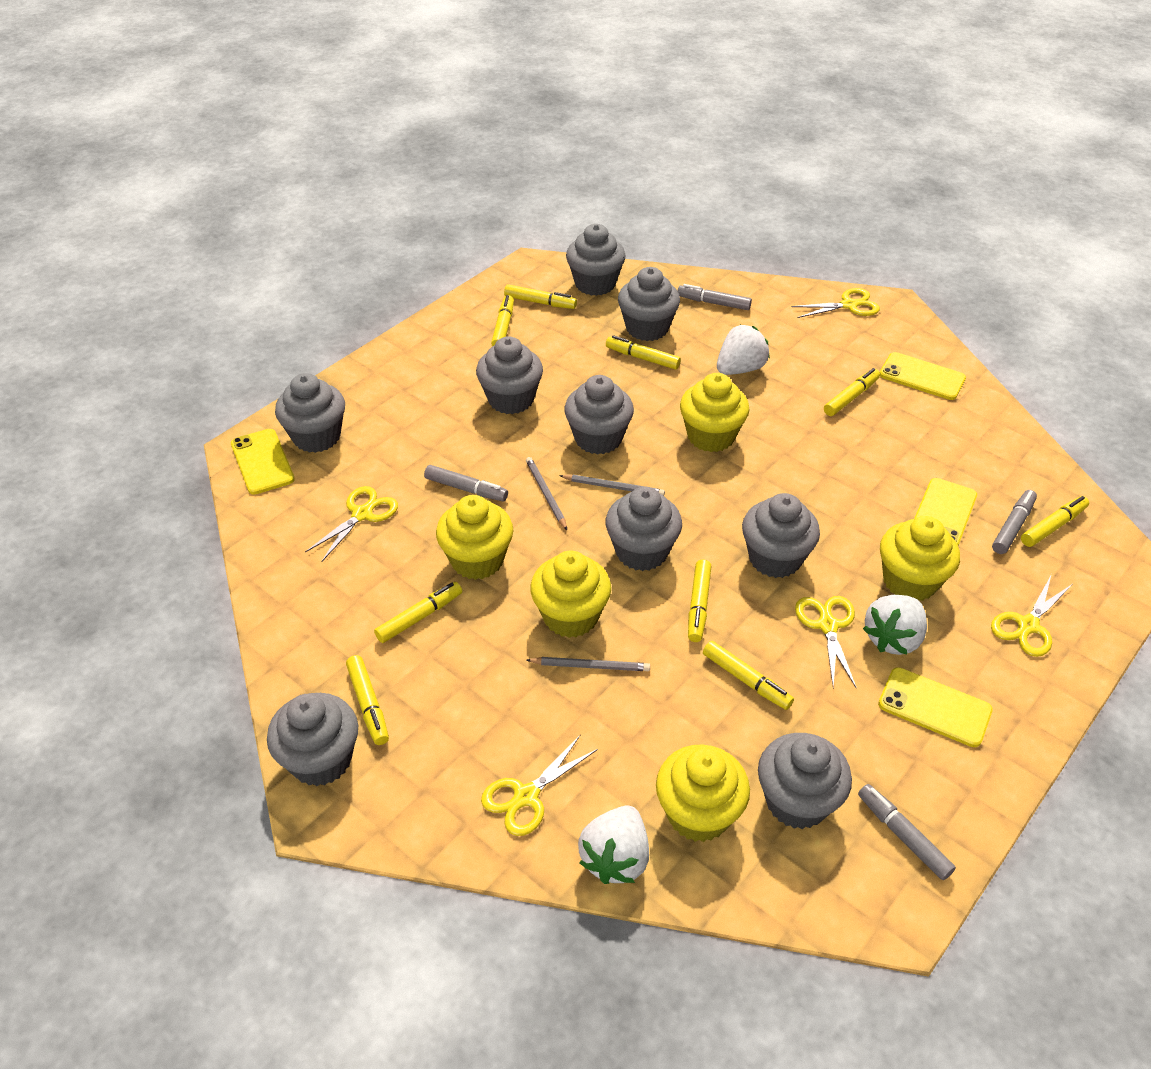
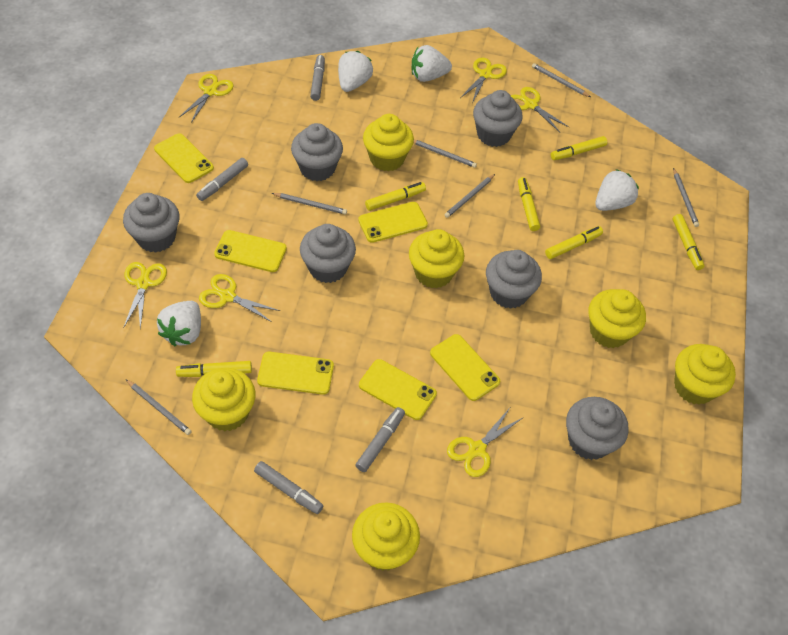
grey cupcake: [267,693,358,786] [275,373,345,453] [476,336,543,414] [564,375,634,455] [566,224,626,296] [606,487,682,571] [618,267,680,341] [742,493,820,578] [758,733,852,829] = 9 -> [123,193,180,253] [291,123,343,181] [300,224,356,283] [473,90,522,147] [486,250,542,309] [566,397,629,460] = 6
grey pencil: [526,457,567,530] [527,657,650,671] [560,475,665,496] = 3 -> [126,380,192,435] [272,193,347,214] [414,140,477,168] [444,174,495,218] [532,63,591,97] [673,168,699,227] = 6
white strawberry: [578,805,649,884] [717,325,770,375] [863,595,927,655] = 3 -> [157,301,201,346] [338,51,373,92] [412,45,452,82] [595,169,639,211] = 4
yellow cupcake: [436,495,513,580] [530,551,611,638] [656,745,750,842] [680,373,749,452] [880,516,960,601] = 5 -> [192,368,256,431] [352,502,420,571] [363,114,414,171] [409,229,464,288] [589,289,646,348] [674,344,736,405] = 6
yellow marker: [346,655,389,745] [374,582,462,643] [491,295,514,346] [504,284,577,309] [606,335,681,370] [688,560,711,642] [703,641,794,710] [824,368,880,416] [1021,496,1089,547] = 9 -> [176,361,252,377] [365,182,426,211] [518,177,540,231] [545,226,603,259] [551,136,607,160] [673,214,704,270] = 6
yellow phone: [231,429,295,495] [878,667,993,747] [880,352,966,400] [914,478,977,545] = 4 -> [154,133,214,183] [214,230,287,272] [257,352,334,395] [358,202,428,243] [359,359,437,420] [430,334,500,401] = 6
yellow scissors: [305,486,398,562] [481,734,598,836] [791,288,880,318] [795,596,857,689] [991,576,1073,657] = 5 -> [123,262,167,329] [179,74,234,123] [199,274,280,322] [447,408,524,477] [460,58,507,103] [511,87,569,132] = 6

